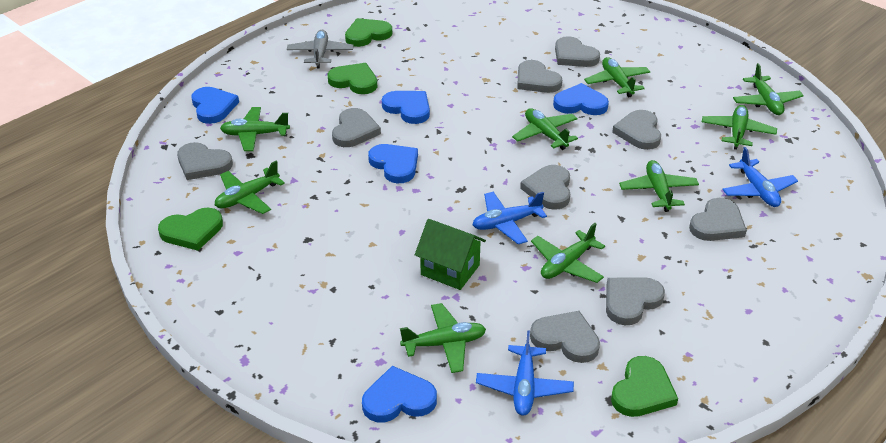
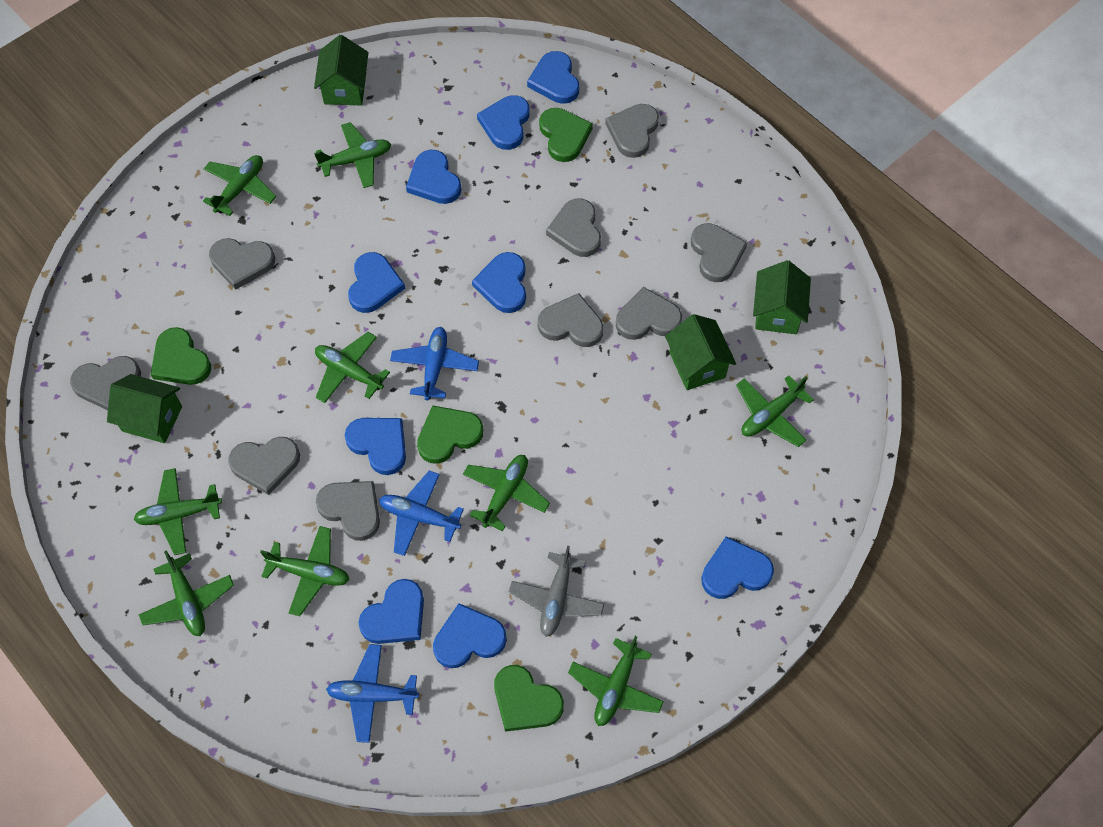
blue heart: [191,87,239,124] [362,366,437,422] [368,144,418,183] [382,91,430,124] [553,83,609,115] = 5 -> [345,418,406,475] [348,252,405,313] [358,579,424,644] [406,150,461,204] [433,603,507,668] [472,252,526,313] [477,95,530,150] [527,51,579,104] [701,537,774,599] = 9
green house: [415,219,486,290] = 1 -> [107,374,182,443] [314,35,368,105] [665,314,736,390] [753,260,811,334] = 4

